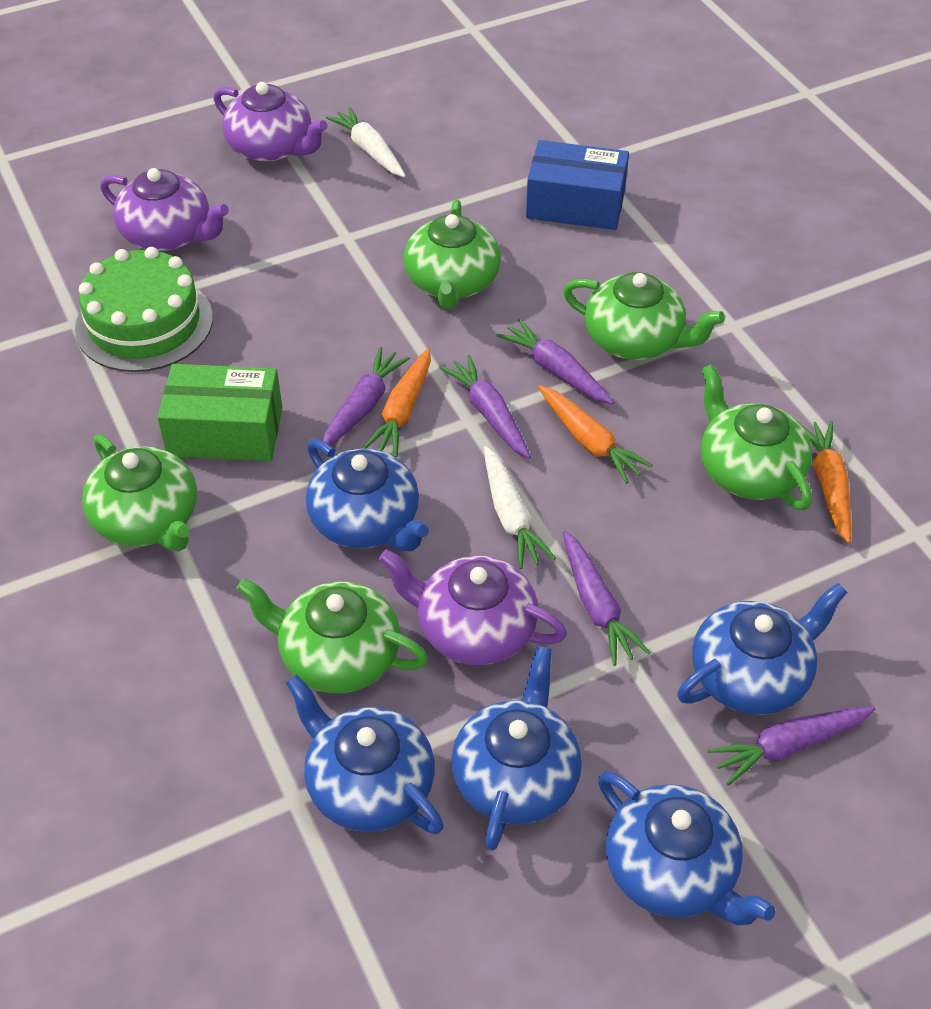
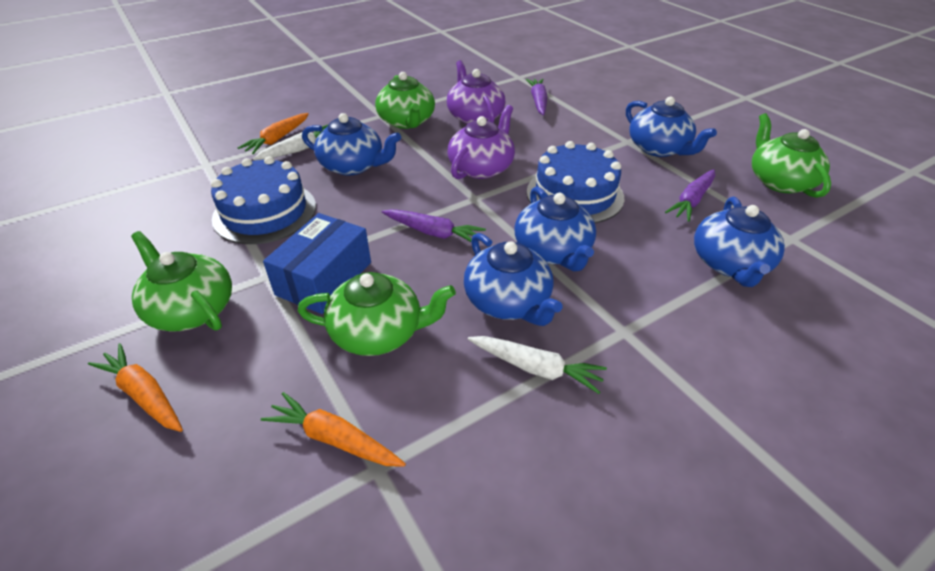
blue cake: none = 0 -> [211,156,316,244] [527,141,624,223] = 2
green box: [157,364,282,461] = 1 -> none = 0
green cake: [75,247,213,372] = 1 -> none = 0
green teapot: [82,434,197,552] [236,578,428,693] [404,199,501,309] [563,272,725,360] [701,364,812,510] = 5 -> [131,231,232,332] [298,272,456,356] [375,72,435,129] [752,113,831,198] = 4
purple carrot: [323,347,410,446] [440,355,531,458] [496,319,614,404] [563,531,651,666] [707,706,876,786] = 5 -> [382,209,486,242] [526,79,547,115] [665,169,715,222] = 3
purple teapot: [100,168,229,251] [213,82,328,162] [379,549,567,665] = 3 -> [447,60,505,124] [448,105,515,179] = 2

